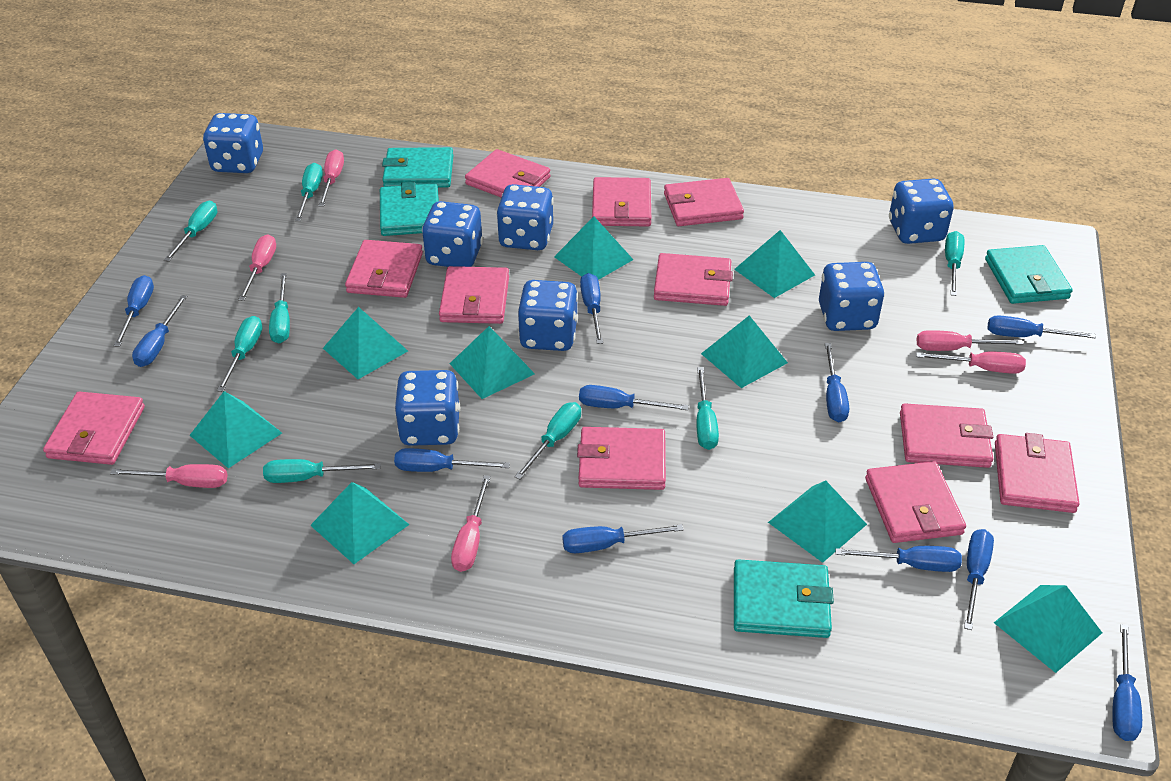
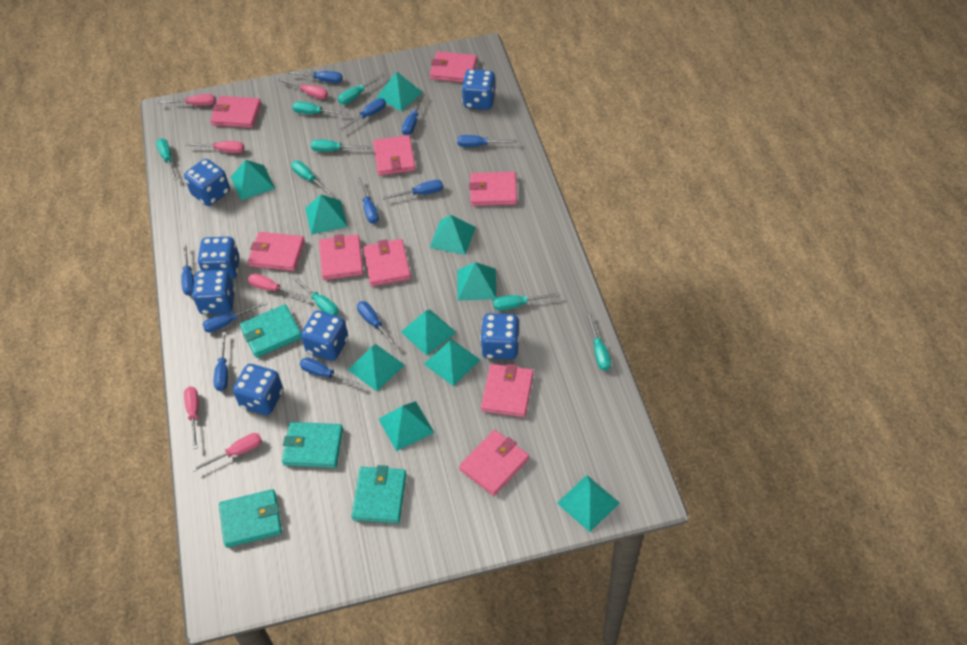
pink wallet: [43,392,145,465] [345,240,423,298] [439,266,509,324] [465,149,551,198] [577,427,666,490] [592,177,651,227] [654,253,733,306] [664,178,744,226] [865,461,966,543] [900,403,994,468] [995,433,1079,513] = 11 -> [210,96,261,128] [248,232,305,271] [319,234,363,280] [363,239,411,287] [373,135,416,176] [430,51,477,83] [459,430,529,496] [469,172,517,206] [481,364,534,417] = 9
turquoise pyramid: [190,391,282,468] [310,482,409,564] [323,307,408,379] [450,326,535,399] [554,217,633,280] [701,315,788,388] [734,230,815,298] [768,481,867,563] [994,585,1102,673] = 9 -> [231,160,275,200] [305,195,348,235] [348,344,404,391] [376,71,423,111] [379,401,434,451] [401,310,457,356] [424,339,480,386] [429,215,476,255] [457,262,497,301] [557,475,619,532] = 10

